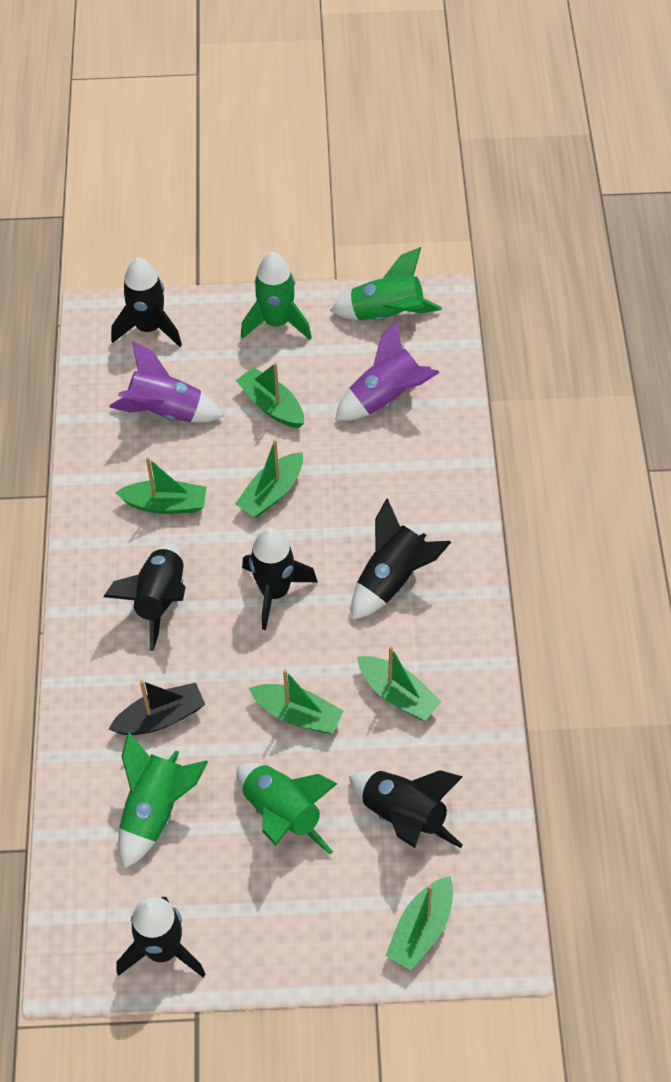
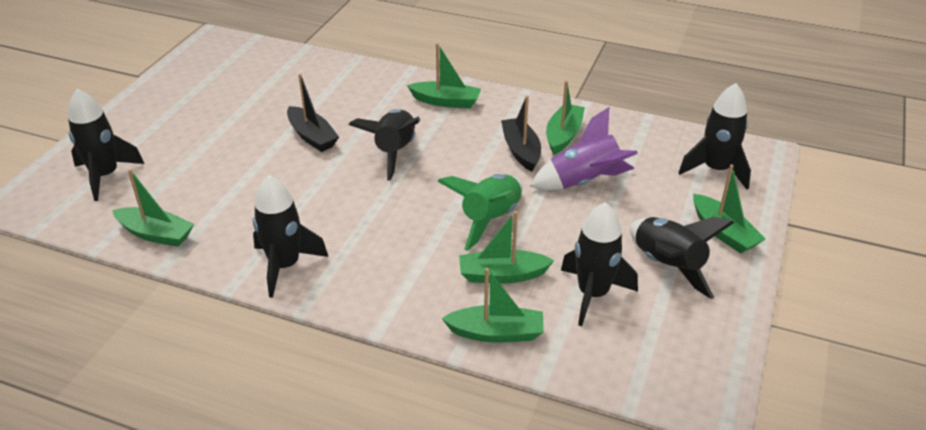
black boat: [109,680,206,735] = 1 -> [287,74,339,152] [501,96,541,172] = 2
green rocket: [119,732,208,868] [237,763,338,854] [241,252,312,340] [330,247,442,321] = 4 -> [437,174,523,251] = 1
purple rocket: [109,341,224,422] [335,320,439,421] = 2 -> [531,107,638,190] = 1

